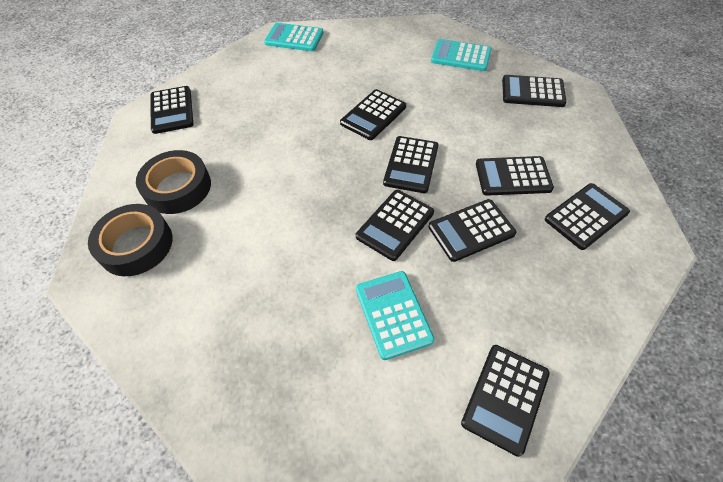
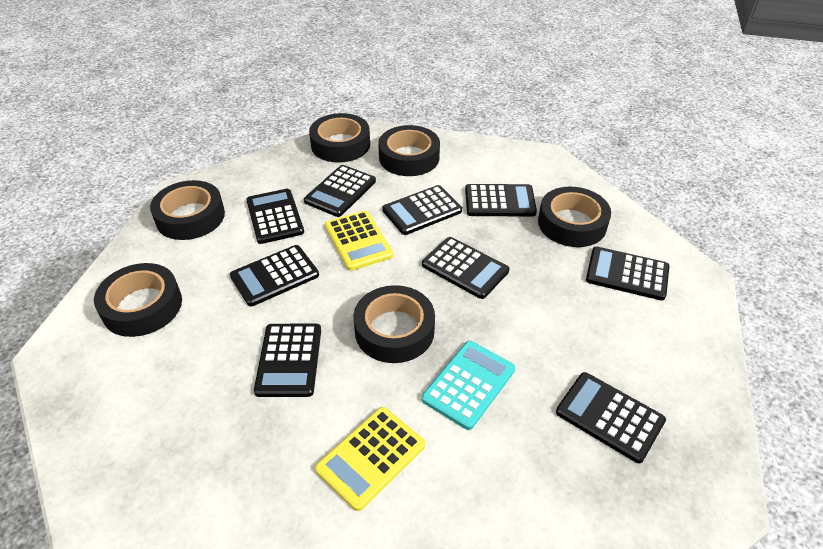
black tape: [88,204,172,276] [136,150,211,214] = 2 -> [94,263,182,337] [150,180,225,240] [309,113,370,163] [353,285,435,363] [378,125,440,176] [538,187,611,247] = 6
turquoise calculator: [264,23,324,51] [356,271,435,360] [431,39,492,71] = 3 -> [422,341,515,430] = 1
yellow calculator: none = 0 -> [315,407,425,511] [325,211,393,271] = 2

